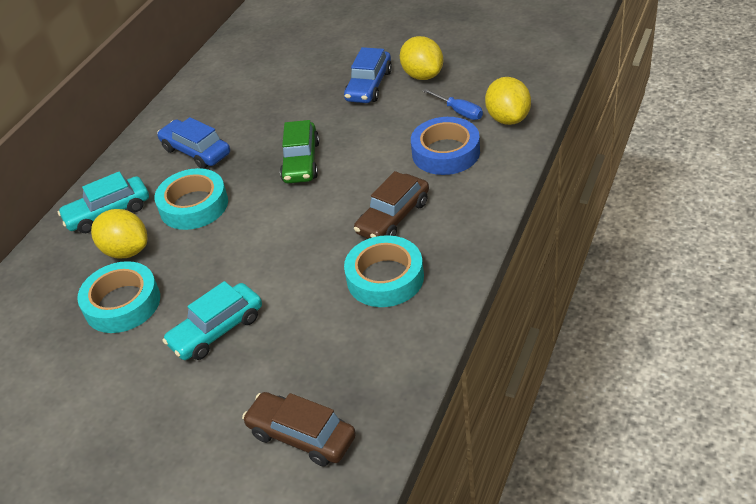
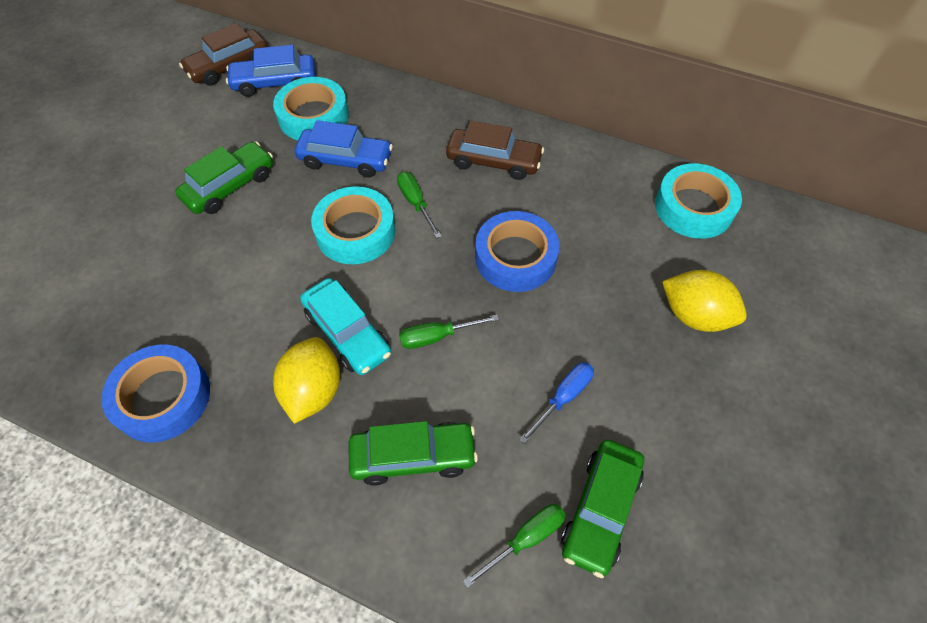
blue tape: [411,117,480,175] = 1 -> [101,345,210,442] [475,211,560,292] = 2
green car: [280,120,320,184] = 1 -> [175,141,273,214] [349,421,478,486] [561,440,644,578] = 3
green screwdriver: none = 0 -> [397,171,442,238] [399,314,499,349] [463,504,566,588] = 3
turquoise car: [58,171,149,233] [162,281,262,360] = 2 -> [300,278,391,375] = 1
yellow lemon: [91,209,147,259] [400,36,443,80] [485,77,531,125] = 3 -> [273,337,340,424] [662,270,747,332] = 2

